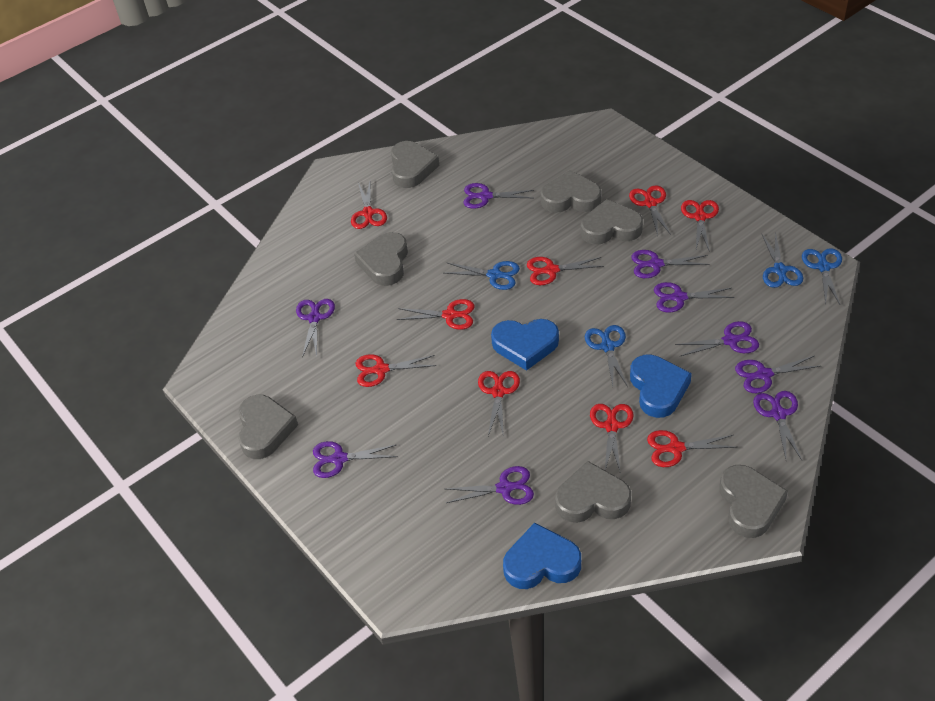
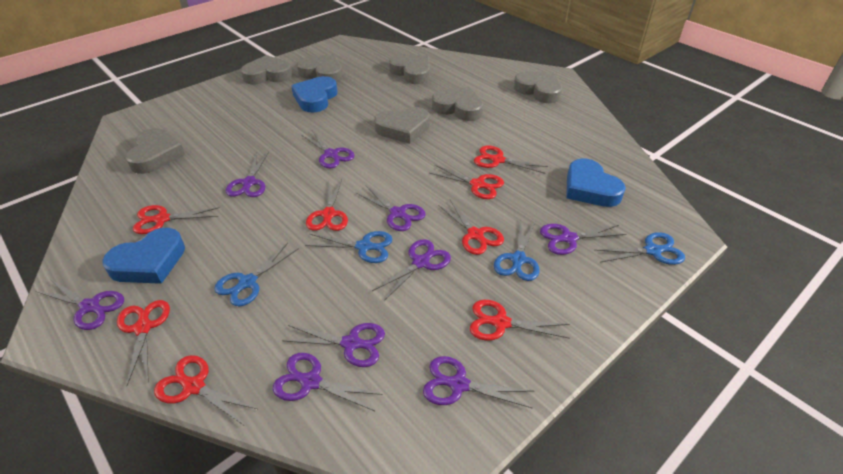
red scissors: [351,182,387,229] [356,354,436,387] [397,299,475,330] [478,371,520,437] [527,257,604,285] [590,404,634,474] [629,185,671,236] [647,430,737,467] [681,200,719,252] = 9 -> [117,300,170,385] [133,205,220,234] [154,355,259,425] [306,179,348,231] [430,165,504,199] [438,200,504,255] [470,300,570,341] [474,146,548,174] = 8

